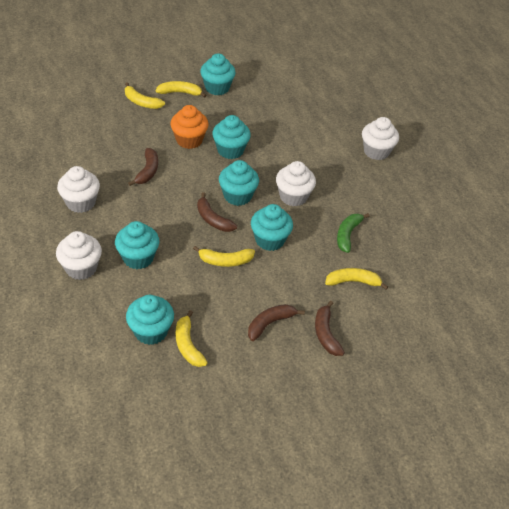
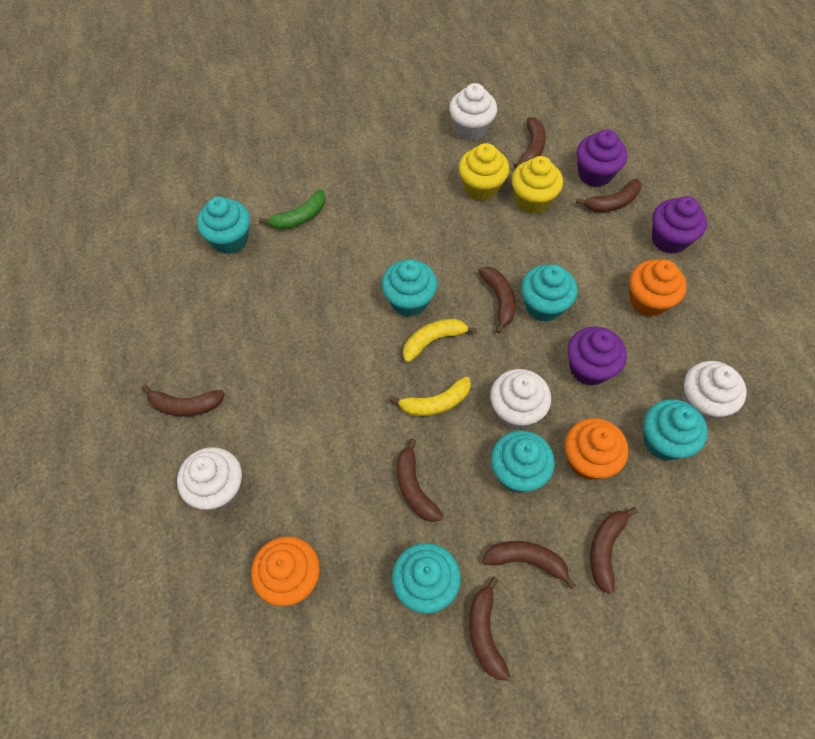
brown banana: [128,148,158,186] [197,192,237,232] [248,304,305,341] [315,301,345,356] = 4 -> [141,385,225,417] [397,438,443,522] [469,577,510,681] [479,266,516,334] [482,541,576,589] [514,117,546,168] [576,178,641,212] [590,507,638,594] = 8
orange cupcake: [170,105,209,149] = 1 -> [251,536,320,606] [565,418,628,480] [629,260,687,317] = 3
purple cupcake: none = 0 -> [567,326,627,386] [577,129,627,187] [652,196,707,254] = 3
yellow banana: [125,82,165,109] [156,81,207,98] [176,310,208,367] [193,246,255,267] [325,268,388,290] = 5 -> [390,376,471,416] [403,319,477,362] = 2
yellow cupcake: none = 0 -> [459,143,509,201] [512,156,563,214] = 2

